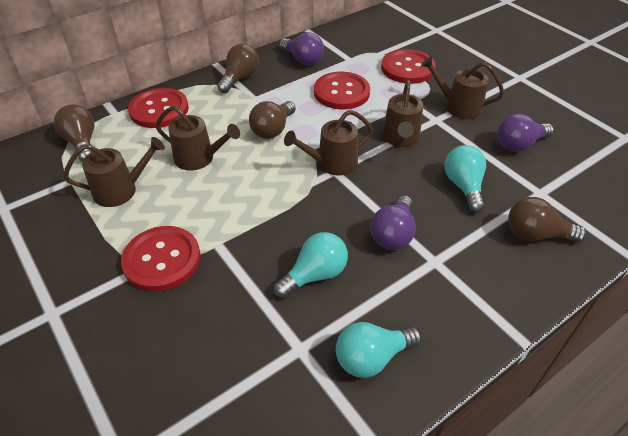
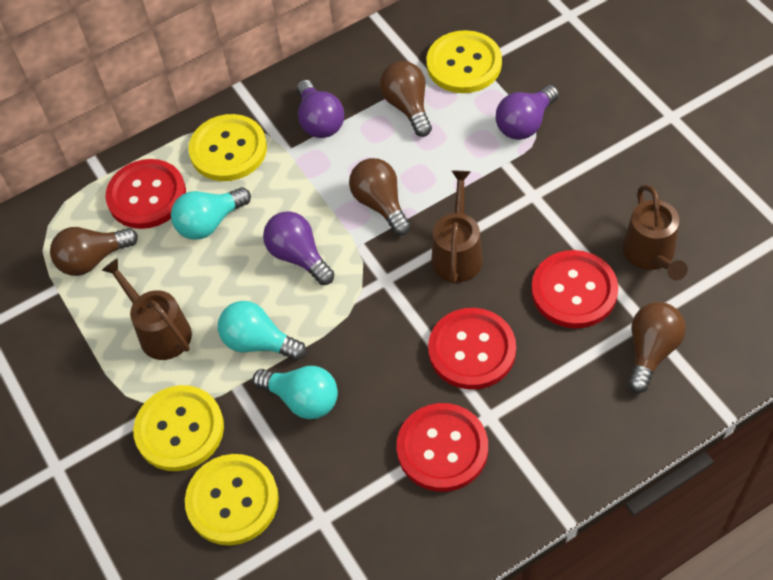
brown watering can: [63,137,165,207] [156,106,240,170] [284,110,373,176] [382,80,423,147] [421,56,504,119] = 5 -> [101,258,192,360] [432,171,483,284] [623,185,688,280] = 3
yellow button: none = 0 -> [133,385,224,471] [185,454,279,545] [188,114,267,181] [426,30,502,93] = 4

